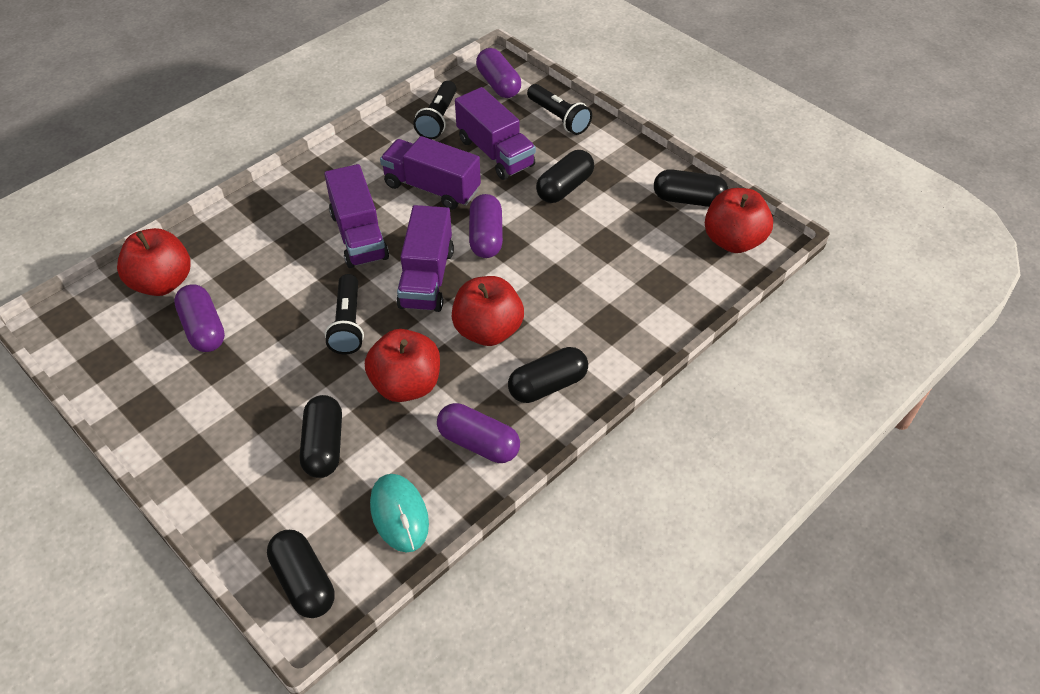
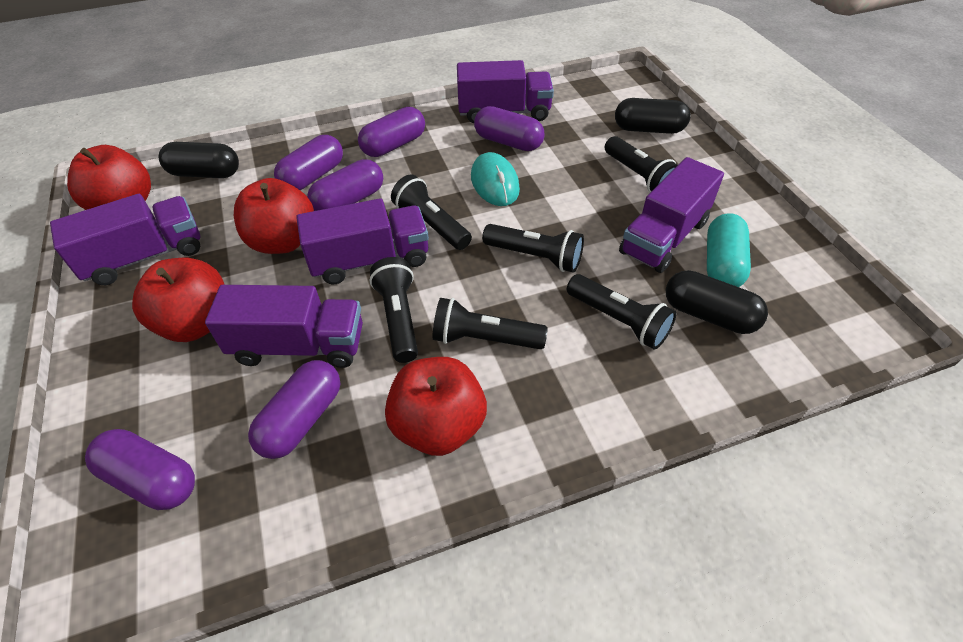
black capsule: [267,530,334,618] [300,395,342,478] [508,347,588,403] [536,150,594,203] [654,169,728,207] = 5 -> [159,142,239,178] [615,98,691,134] [666,270,768,334] = 3
black flashlight: [325,274,364,355] [413,81,457,139] [527,84,592,135] = 3 -> [370,257,418,363] [391,174,472,250] [433,298,548,349] [482,224,584,273] [567,274,676,350] [605,136,678,193] = 6
purple capsule: [174,284,225,352] [437,403,520,463] [469,194,503,258] [476,48,521,98] = 4 -> [85,429,195,510] [248,360,341,459] [274,135,343,190] [307,159,383,211] [358,107,425,157] [474,106,544,151] = 6
purple truck: [324,164,389,268] [380,136,481,210] [396,205,454,312] [455,87,536,180] = 4 -> [50,194,200,285] [205,285,363,368] [296,198,429,285] [457,60,554,123] [619,157,724,273] = 5
turquoise capsule: none = 0 -> [707,213,751,287] = 1

